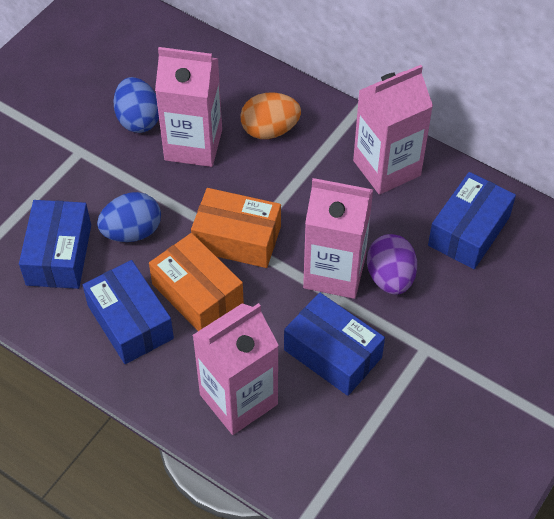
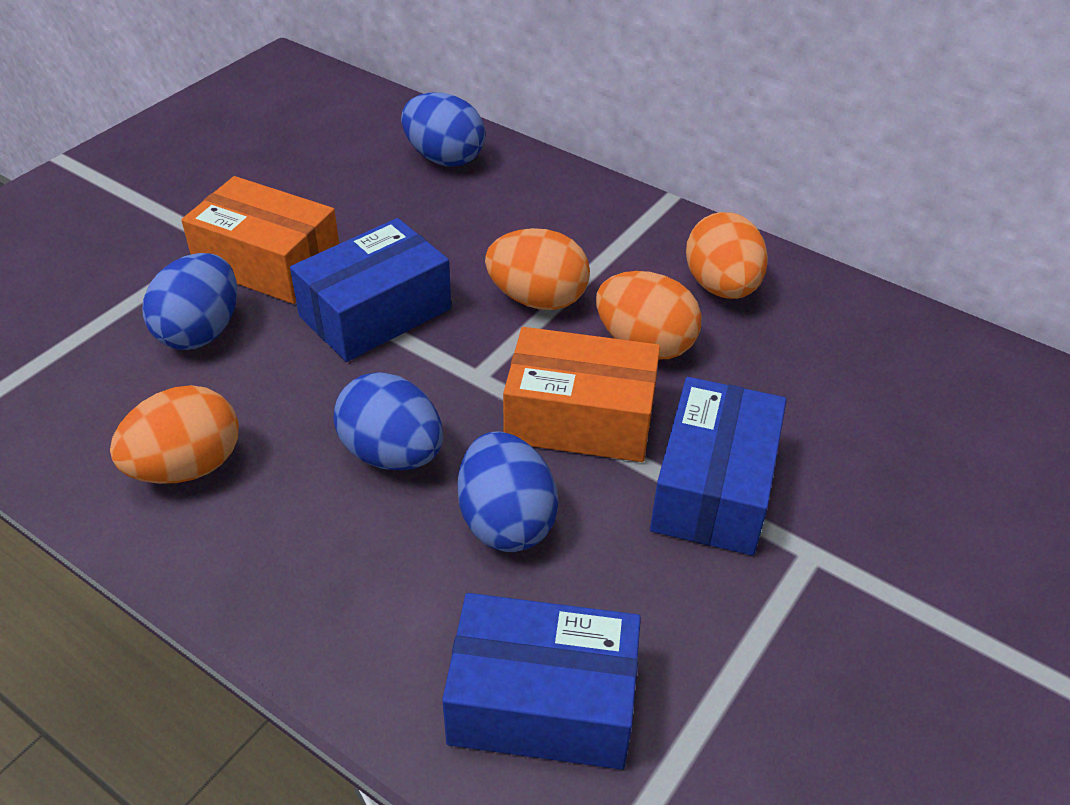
blue box: [19,200,91,289] [83,260,174,364] [284,292,385,396] [428,172,516,269] = 4 -> [290,218,451,362] [442,593,641,770] [650,377,787,556] = 3
blue egg: [97,192,161,242] [113,77,159,133] = 2 -> [142,253,237,350] [333,372,443,470] [401,93,485,167] [458,431,558,552] = 4
orange egg: [240,93,301,139] = 1 -> [110,385,238,484] [485,228,590,310] [596,271,701,359] [686,212,768,299] = 4
pink carton: [155,47,222,167] [192,303,279,435] [303,178,373,299] [353,65,433,195] = 4 -> none = 0
purple egg: [367,234,417,295] = 1 -> none = 0

